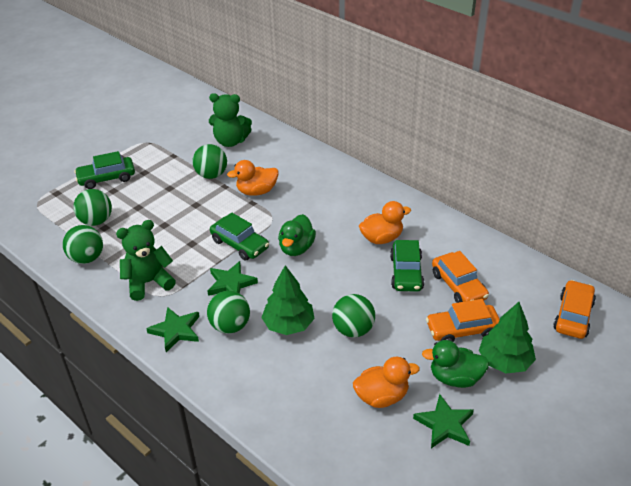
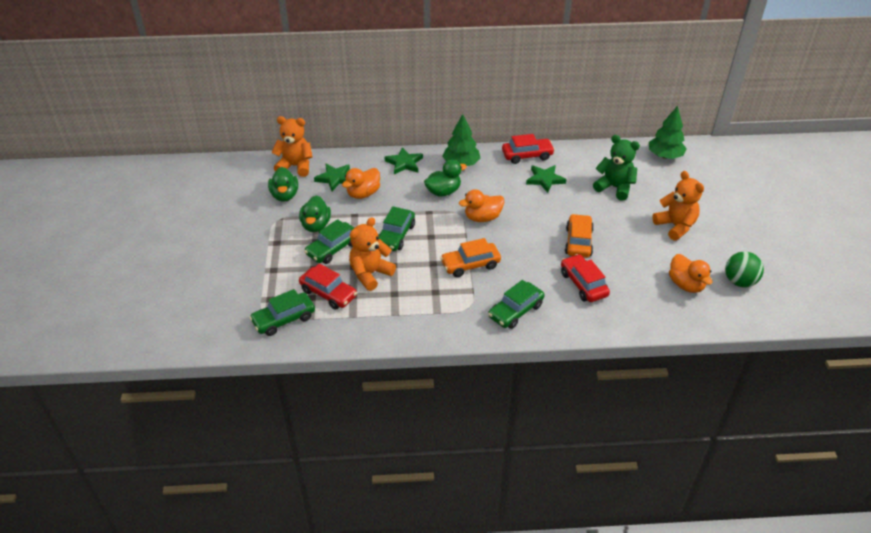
green ball: [63,225,103,264] [73,189,112,226] [192,144,227,179] [207,291,250,334] [332,294,375,337] = 5 -> [725,252,764,287] = 1
green car: [74,151,135,189] [210,212,269,260] [390,240,424,292] = 3 -> [249,289,315,336] [304,219,354,264] [378,206,415,251] [488,280,544,329] = 4
green duck: [278,214,316,256] [422,340,489,388] = 2 -> [268,167,298,202] [299,195,331,232] [424,159,467,197] = 3
green teddy bear: [116,220,176,301] [209,93,252,147] = 2 -> [593,135,640,201] = 1
orange car: [426,299,500,342] [432,251,489,303] [553,280,596,339] = 3 -> [440,238,501,277] [565,214,594,258] = 2
orange teddy bear: none = 0 -> [271,116,312,177] [349,217,396,291] [652,171,704,241] = 3
red car: none = 0 -> [299,263,357,310] [502,134,555,164] [561,254,610,302] = 3

